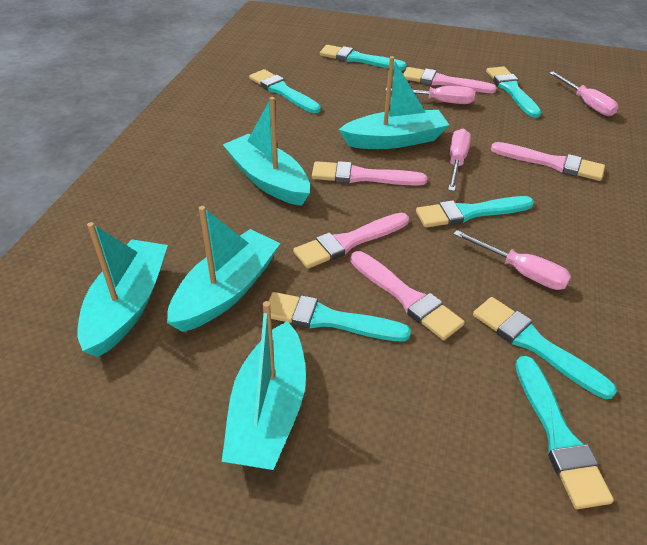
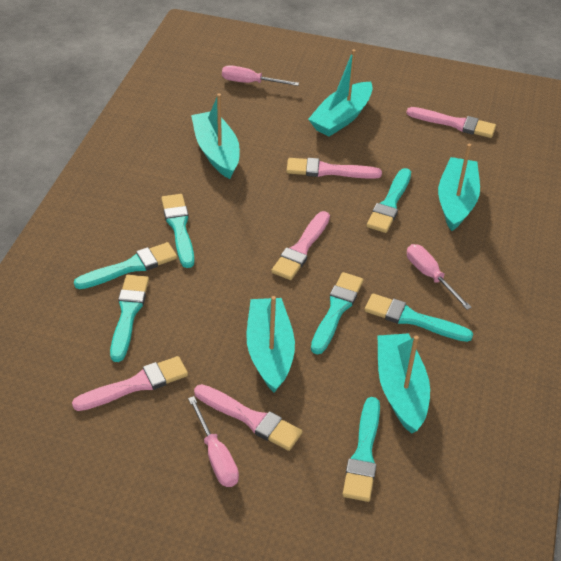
pink screwdriver: [386,86,475,104] [448,129,471,191] [453,230,571,290] [549,72,618,116] = 4 -> [188,396,239,487] [222,65,299,86] [407,244,472,310] = 3

